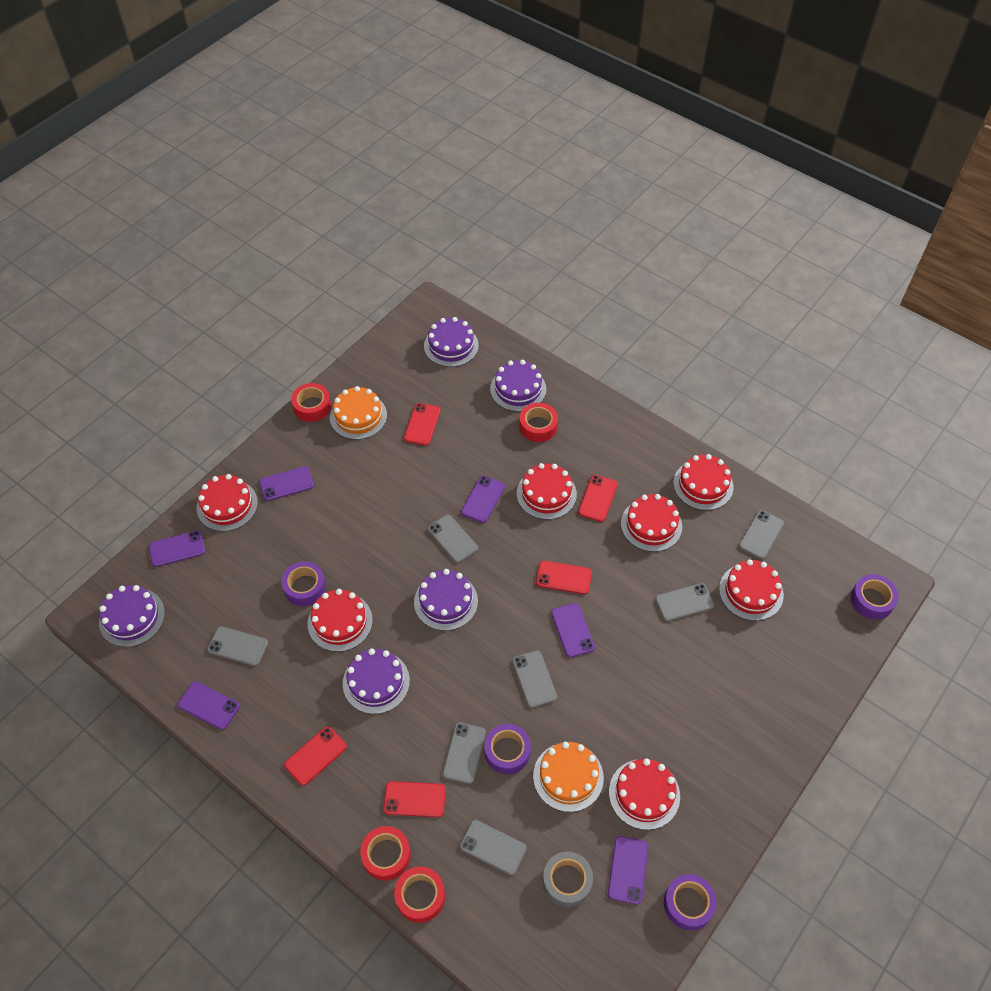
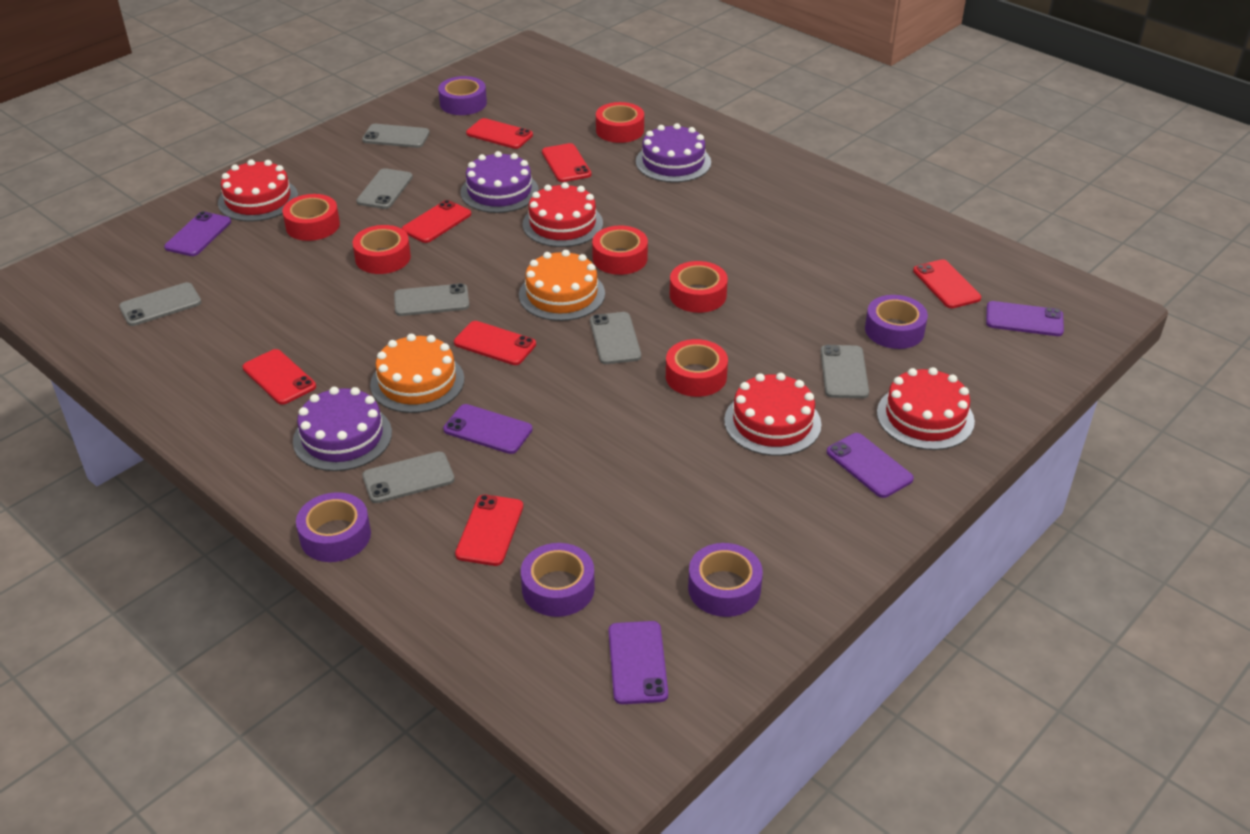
grey tape: [543,852,593,907] = 1 -> none = 0
purple cake: [99,585,165,647] [343,649,410,714] [414,569,478,631] [424,317,479,367] [490,360,546,412] = 5 -> [293,387,392,471] [461,151,539,213] [636,123,711,183] = 3
purple phone: [149,530,205,567] [178,681,240,730] [259,466,314,501] [461,476,505,523] [551,603,595,658] [608,836,649,905] = 6 -> [164,211,231,256] [443,404,532,454] [609,621,668,704] [827,433,914,498] [986,301,1064,336] = 5
purple tape: [281,561,326,606] [484,724,531,774] [664,874,717,930] [851,574,899,620] = 4 -> [296,492,371,562] [438,76,487,115] [521,543,595,617] [688,543,763,617] [865,295,928,349] = 5
red cake: [197,474,258,531] [308,589,373,652] [517,463,577,520] [609,758,680,830] [621,494,682,552] [673,454,734,510] [719,559,784,621] = 7 -> [218,159,298,222] [522,182,603,247] [724,373,822,456] [877,367,975,450] = 4
red phone: [284,726,347,785] [383,781,446,817] [404,403,440,446] [536,561,592,594] [578,475,618,522] = 5 -> [243,349,316,405] [402,200,471,243] [454,321,536,365] [455,495,523,566] [466,118,533,149] [542,143,591,182] [913,259,981,308] = 7
red tape: [291,383,331,422] [360,826,411,881] [394,866,445,923] [519,403,558,442] = 4 -> [282,194,340,241] [353,225,411,274] [592,226,648,275] [596,102,644,143] [666,339,728,397] [670,261,728,313] = 6

